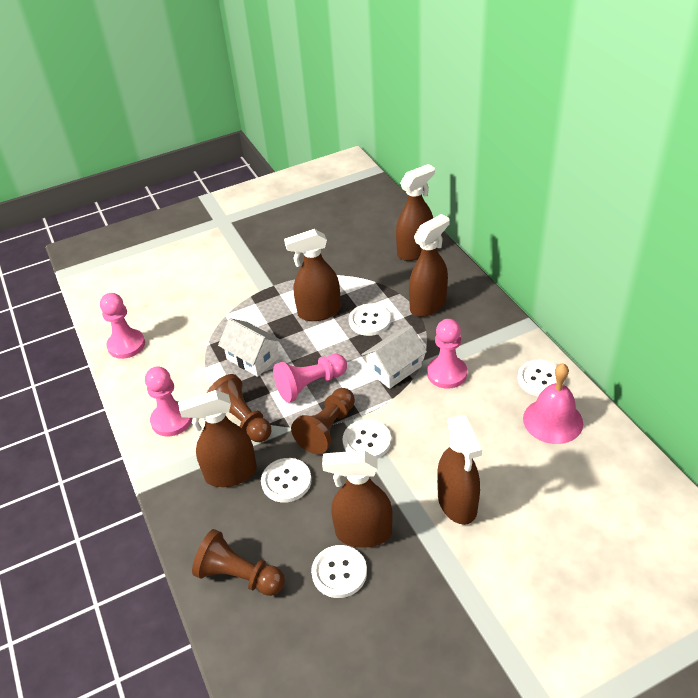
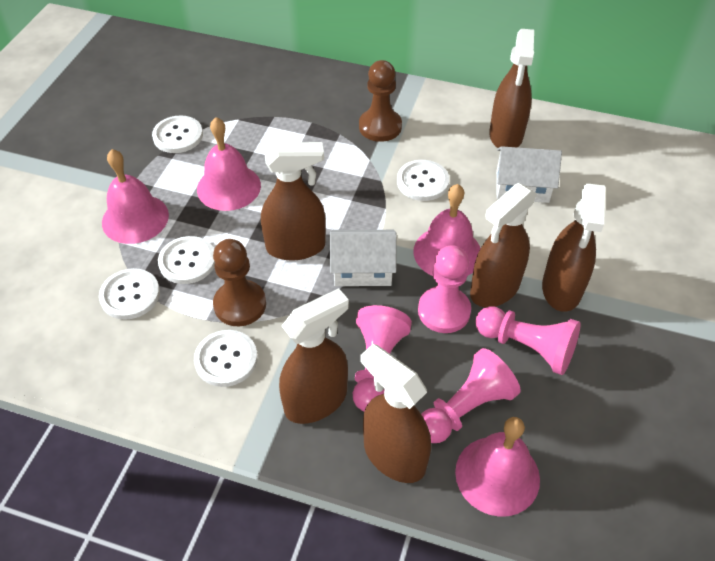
brown pawn: [192,529,285,596] [207,374,271,442] [291,388,355,454] = 3 -> [213,239,266,326] [359,60,402,142] = 2
pink bell: [523,363,583,444] = 1 -> [102,149,169,244] [197,117,261,211] [413,184,481,276] [455,417,540,517] = 4

